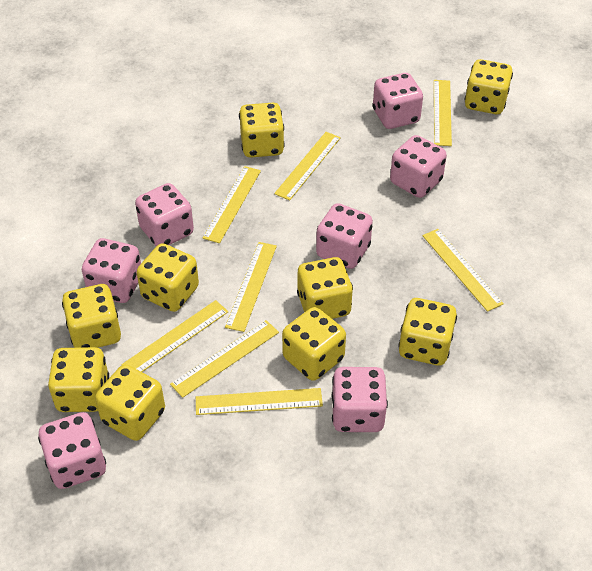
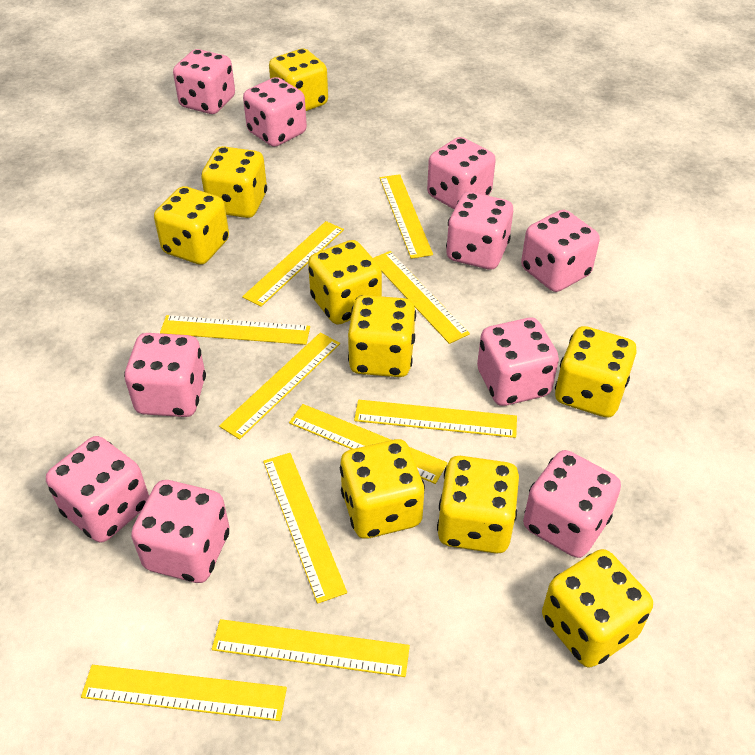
pink dice: [38,412,106,489] [82,238,141,303] [135,183,194,246] [316,203,373,269] [331,367,388,432] [373,73,423,129] [390,135,447,198] = 7 -> [46,436,149,542] [124,333,206,417] [131,480,230,583] [173,49,235,114] [243,77,307,147] [427,137,496,209] [446,192,513,269] [477,318,559,406] [521,210,600,292] [523,450,621,558] = 10
yellow ruler: [121,300,228,372] [170,320,279,398] [196,388,323,415] [203,166,261,243] [225,242,277,332] [274,132,341,201] [423,229,504,312] [434,80,452,146] = 8 -> [81,665,287,721] [160,315,310,345] [212,619,410,677] [219,332,340,439] [242,221,344,307] [263,453,347,604] [289,404,447,484] [354,400,517,438] [373,251,470,344] [380,174,433,259] = 10

